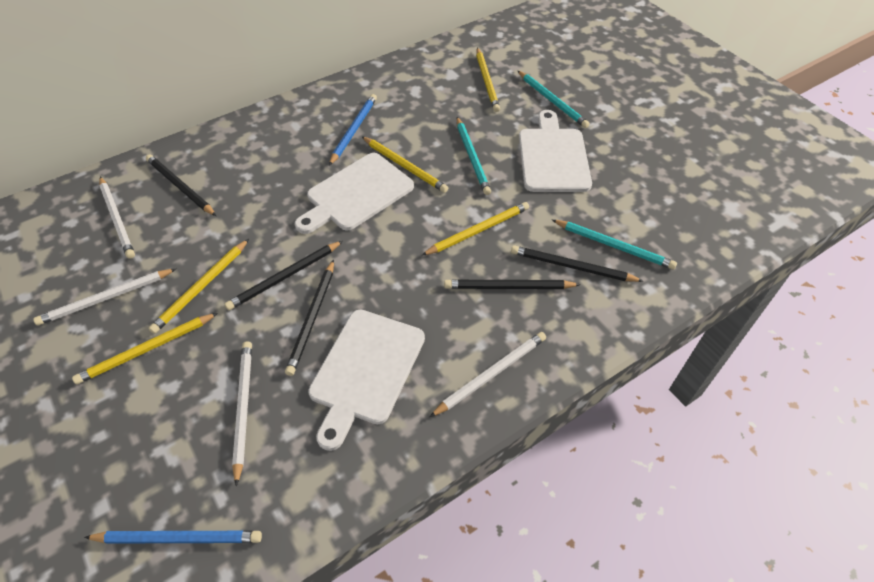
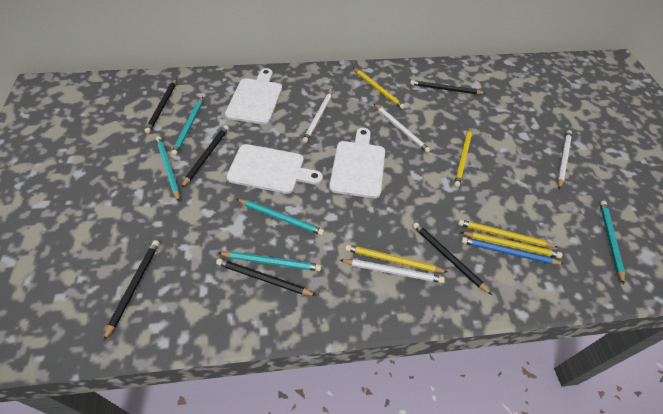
black pencil: [146,154,216,216] [225,241,343,310] [285,260,334,376] [444,280,581,289] [511,245,643,282] = 5 -> [104,240,159,341] [144,78,177,134] [181,125,229,188] [216,258,317,296] [410,80,486,94] [413,222,492,295] = 6
blue pencil: [84,531,262,544] [329,94,377,166] = 2 -> [461,237,564,265] = 1
turquoise pencil: [457,117,491,195] [518,71,590,128] [552,220,677,270] = 3 -> [156,136,180,201] [171,97,203,156] [219,251,321,271] [236,199,324,235] [600,201,625,285] = 5

